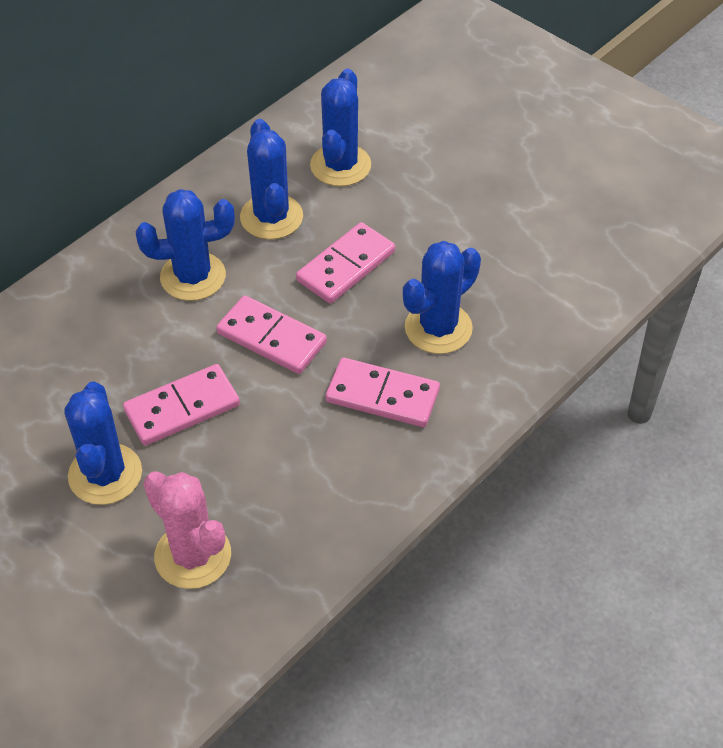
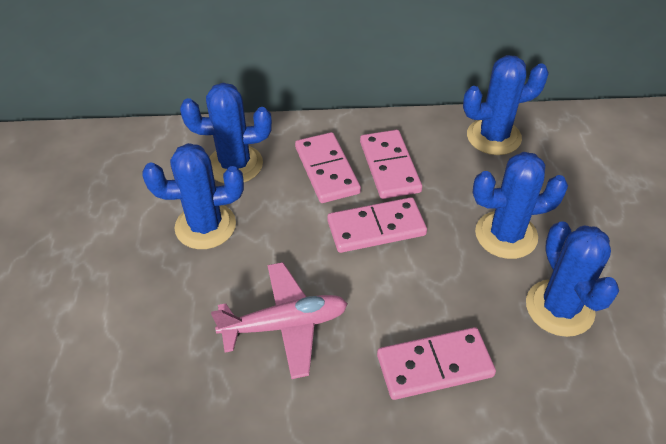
pink cactus: [143,471,231,589] = 1 -> none = 0
pink plane: none = 0 -> [211,262,348,379] = 1

